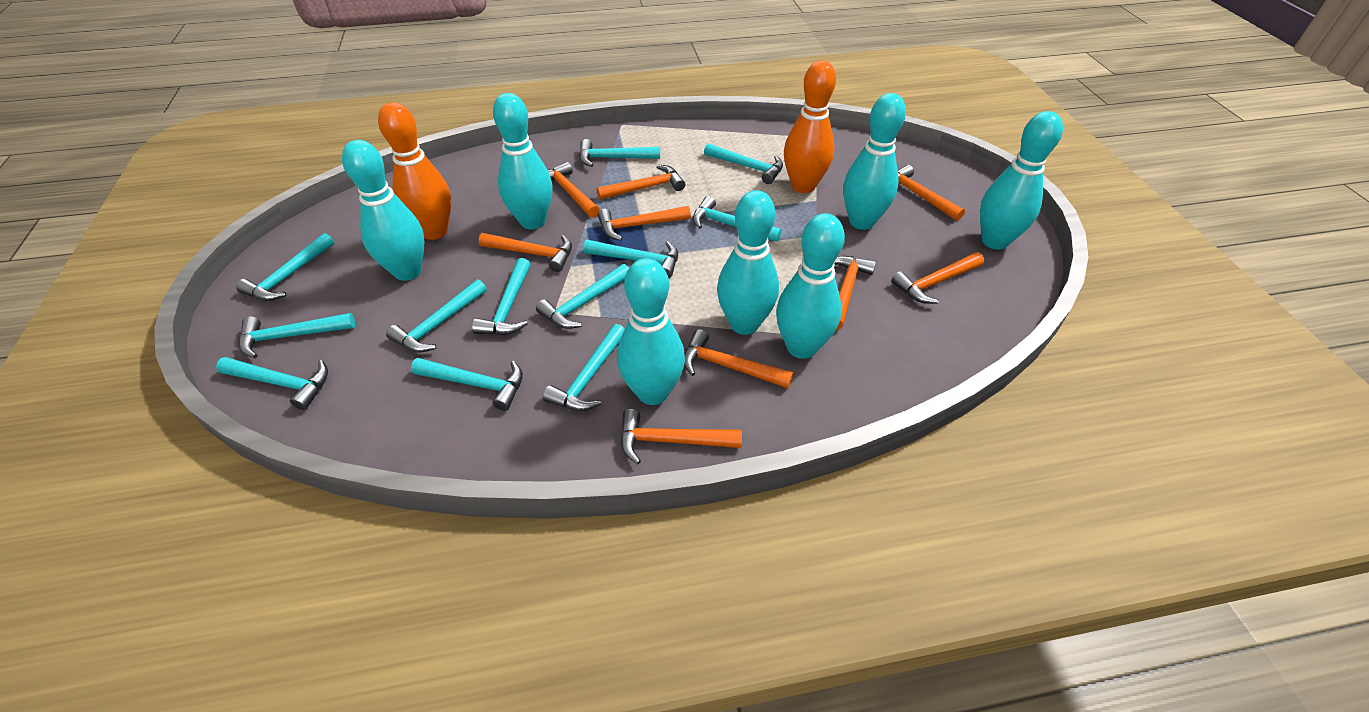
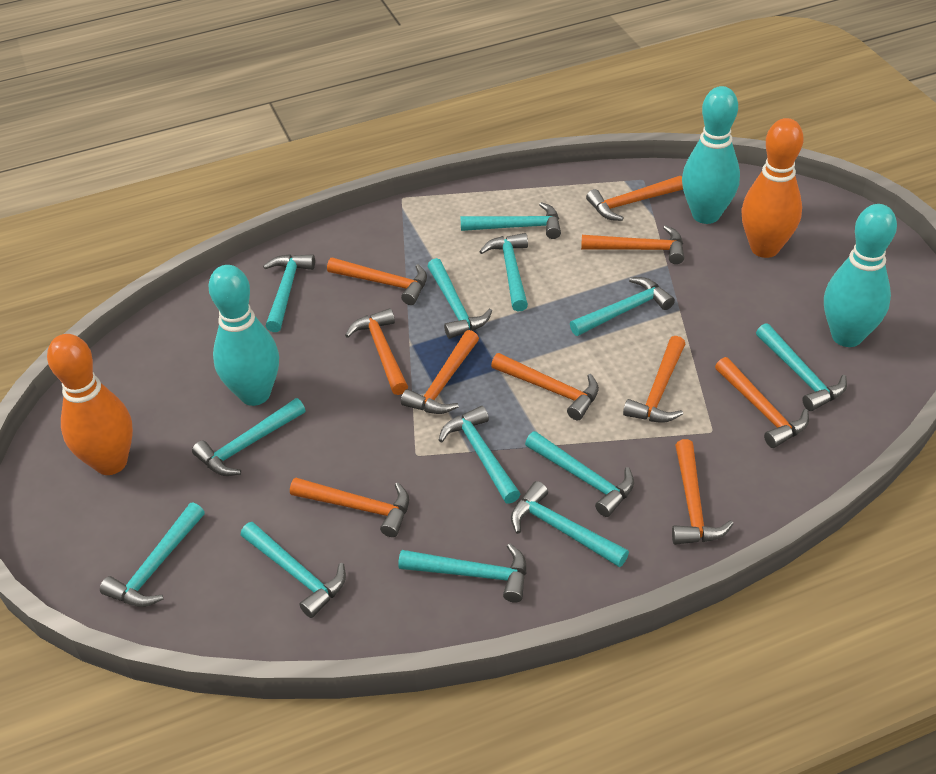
orange hammer: [479,233,572,272] [548,162,600,218] [597,165,685,200] [598,206,691,241] [620,409,742,464] [684,329,793,388] [834,256,876,330] [891,252,984,304] [898,165,965,221] = 9 -> [290,478,409,537] [327,258,427,305] [345,308,408,395] [401,330,479,414] [491,353,599,420] [581,225,684,264] [586,176,683,221] [623,336,685,423] [672,439,733,545] [715,357,809,448] = 10
turquoise bowling pin: [342,140,425,281] [493,93,553,229] [617,258,685,405] [717,190,779,335] [776,213,845,359] [843,93,906,230] [980,111,1063,250] = 7 -> [208,265,279,406] [682,86,740,224] [824,204,897,347] = 3
turquoise hammer: [216,357,328,410] [236,233,334,301] [239,313,355,358] [386,279,487,353] [411,358,523,411] [472,258,531,335] [536,264,629,329] [543,324,625,411] [579,139,660,167] [584,240,678,278] [693,196,782,242] [704,143,783,184] = 12 -> [100,502,205,607] [192,398,306,476] [241,522,346,618] [263,254,315,332] [398,544,526,603] [427,258,492,339] [439,406,520,504] [461,202,561,239] [479,233,528,312] [511,481,629,567] [525,431,634,517] [570,277,675,336] [756,323,847,411] = 13

